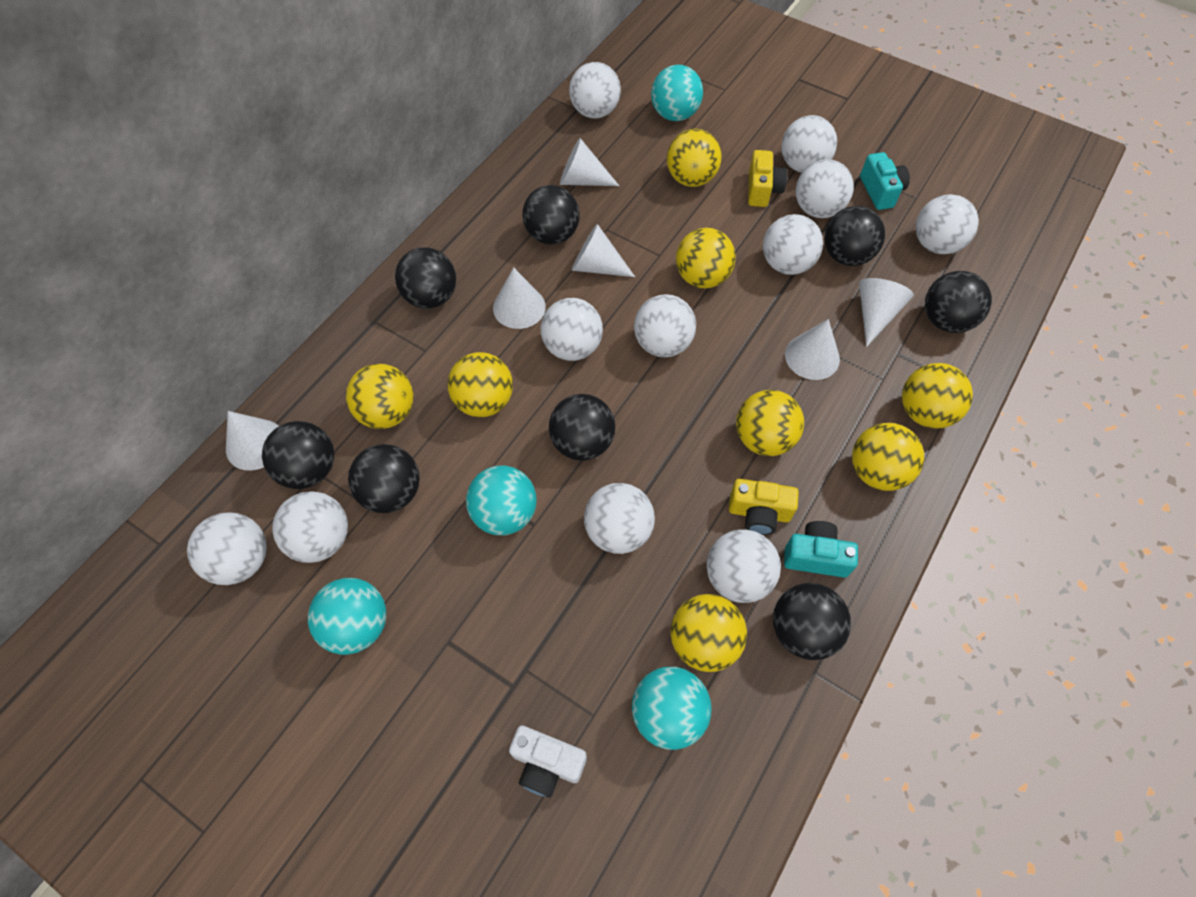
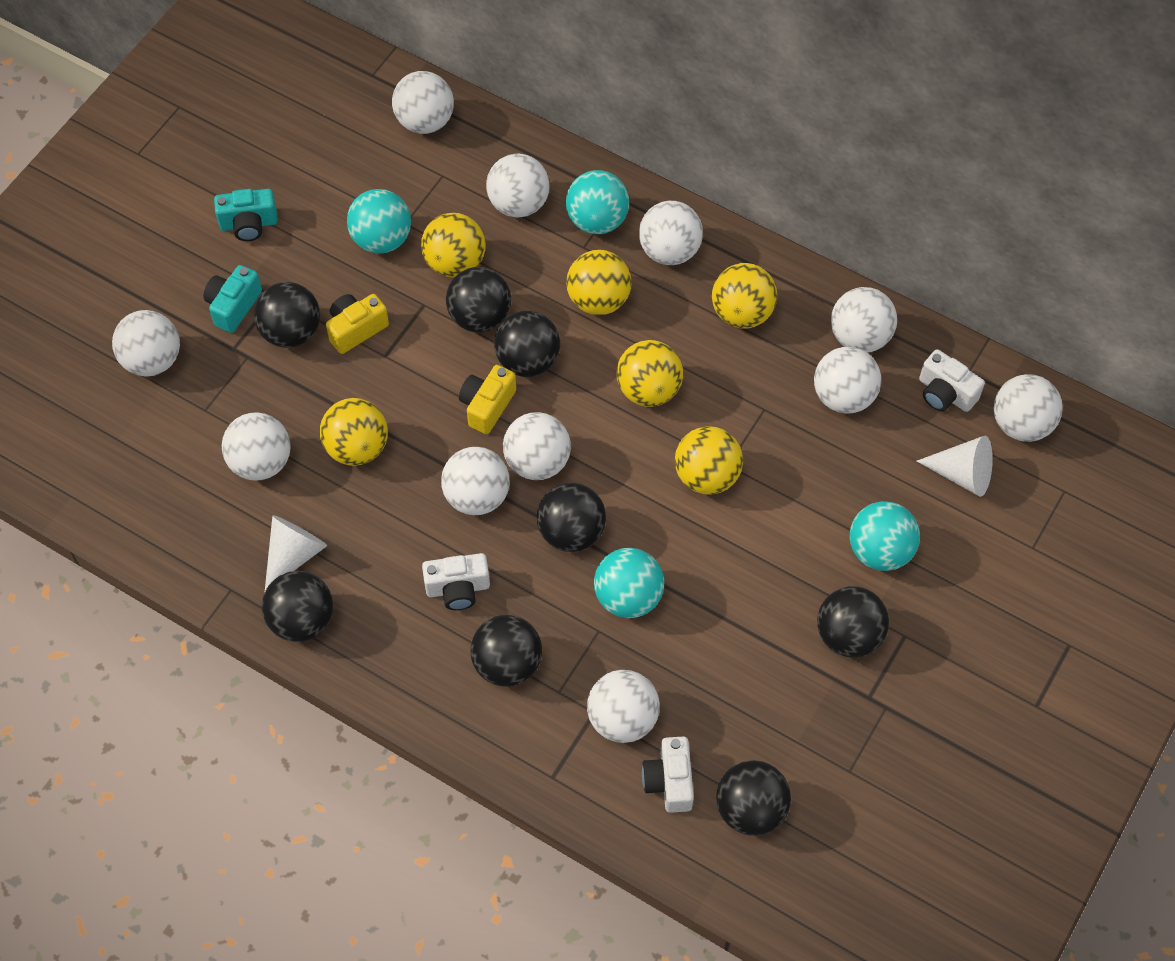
white camera: [509,725,587,798] = 1 -> [422,553,490,610] [642,736,694,813] [919,349,985,412] = 3
white cone: [226,411,279,470] [493,267,546,329] [560,138,619,186] [572,224,635,277] [785,319,840,380] [859,278,914,347] = 6 -> [265,515,327,591] [917,436,993,497] = 2
yellow ball: [346,364,414,429] [447,352,513,417] [667,129,722,187] [670,594,747,672] [676,228,736,288] [736,390,804,456] [852,423,924,491] [902,363,973,429] = 8 -> [320,398,388,466] [421,213,486,278] [566,250,632,315] [617,340,683,407] [675,426,743,495] [712,263,777,329] = 6

